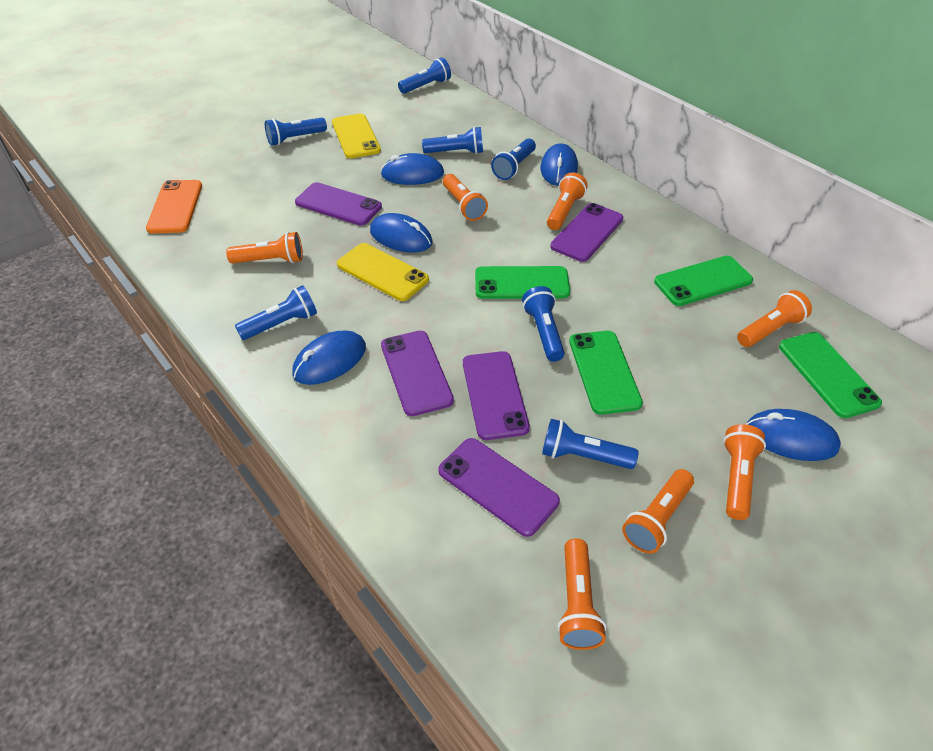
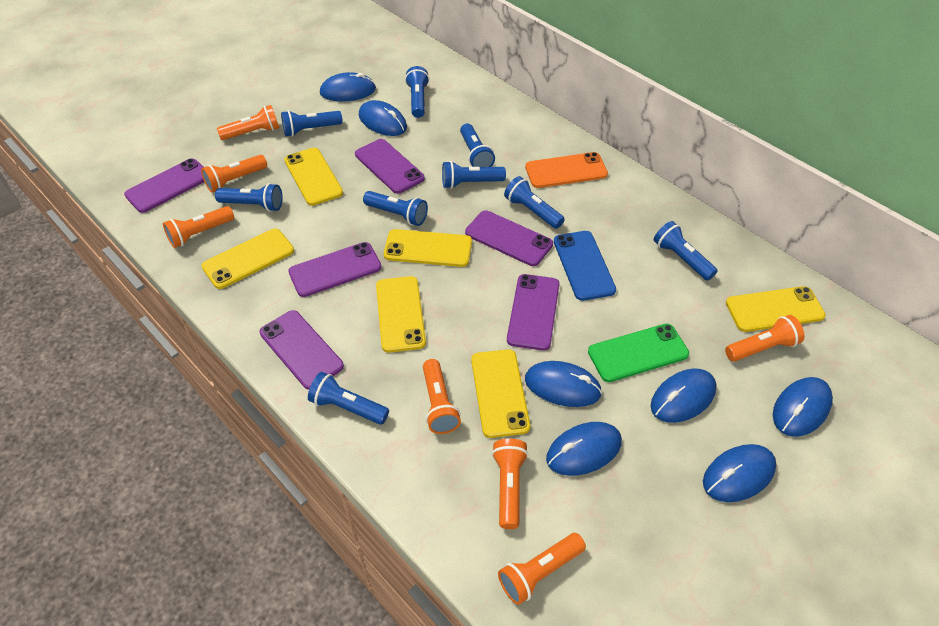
blue flashlight: [235,285,317,340] [265,117,327,146] [398,57,451,94] [422,127,483,154] [491,138,536,180] [522,286,565,362] [542,419,639,469] = 7 -> [215,183,283,212] [281,110,343,137] [308,372,389,425] [363,191,428,226] [405,66,429,118] [442,161,506,189] [460,124,495,167] [504,176,565,229] [654,221,718,281] = 9
blue mouse: [292,331,366,385] [370,213,432,253] [381,153,444,185] [541,143,578,186] [746,409,841,461] = 5 -> [320,72,376,101] [359,100,407,136] [525,361,602,407] [546,422,622,476] [651,369,717,423] [703,444,776,502] [773,377,833,437] = 7
blue phone: none = 0 -> [554,231,616,301] = 1
green phone: [475,266,570,299] [569,331,643,415] [654,256,753,306] [779,332,882,418] = 4 -> [588,324,689,382] = 1
purple phone: [295,182,382,226] [381,331,454,416] [438,438,560,537] [463,351,530,440] [550,203,623,262] = 5 -> [124,159,204,213] [260,310,344,390] [288,242,381,297] [355,139,425,194] [465,210,553,266] [507,274,560,351] = 6
yellow phone: [332,114,381,158] [337,243,429,301] = 2 -> [201,228,294,289] [284,148,343,206] [376,276,426,353] [384,229,472,267] [471,349,530,438] [726,286,826,332] = 6

